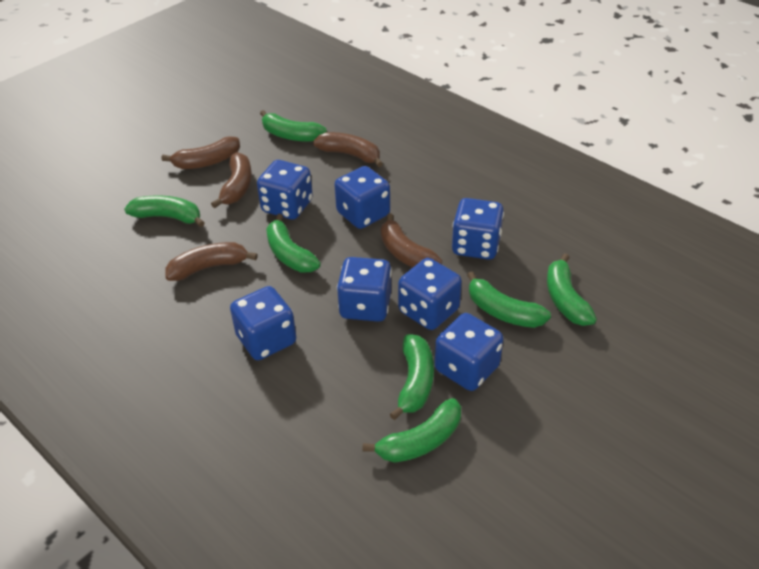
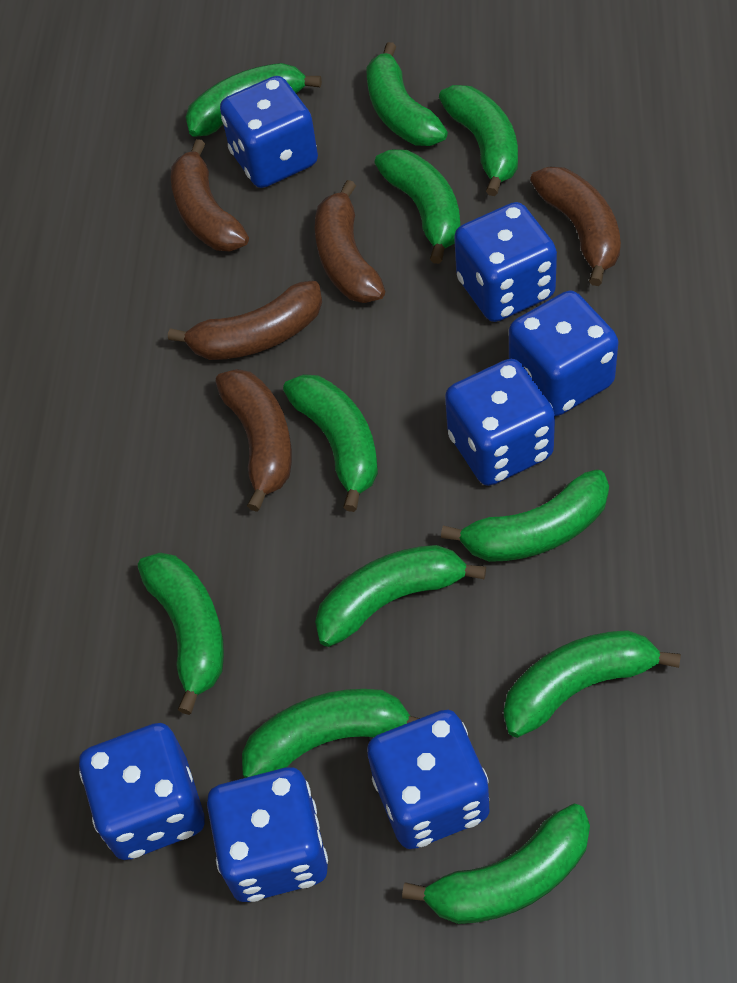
green banana: [124,196,205,227] [260,110,327,142] [266,214,321,273] [362,398,461,463] [389,335,434,420] [467,271,551,328] [547,253,597,326] = 7 -> [138,552,224,715] [185,63,322,137] [242,689,420,778] [283,374,378,512] [315,545,486,647] [366,42,448,146] [375,149,460,264] [402,803,590,924] [439,85,518,196] [441,469,609,562] [504,630,681,738] = 11

